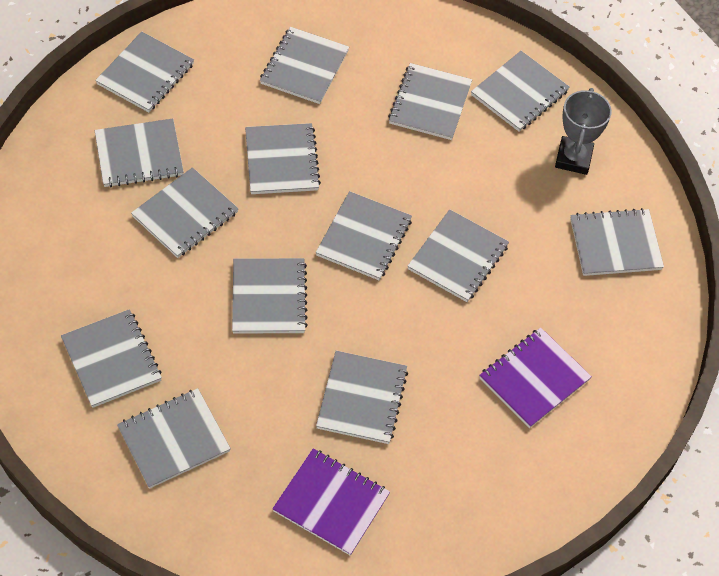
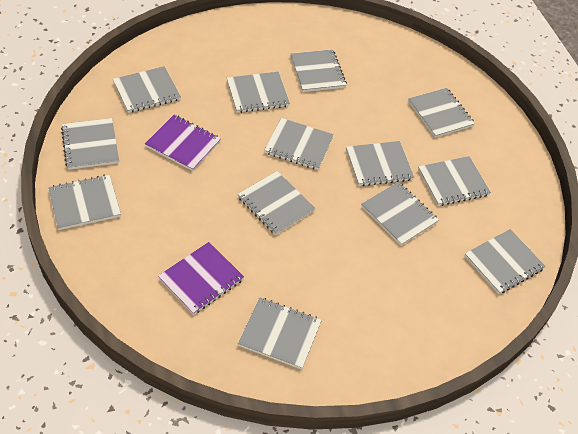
grey notebook: [61,309,162,408] [94,119,184,187] [95,32,194,112] [117,388,231,489] [131,167,239,258] [232,258,308,334] [245,123,321,194] [260,27,349,104] [316,191,412,280] [316,351,408,444] [388,63,472,140] [407,209,509,302] [471,51,570,132] [570,208,664,276] = 14 -> [48,175,121,230] [61,118,119,170] [113,66,181,113] [227,72,290,113] [238,171,316,235] [238,297,322,369] [264,118,334,170] [290,49,347,92] [346,141,414,186] [361,182,439,246] [408,88,475,138] [418,156,491,206] [465,229,546,294] = 13
grey trophy: [555,88,612,175] = 1 -> none = 0

